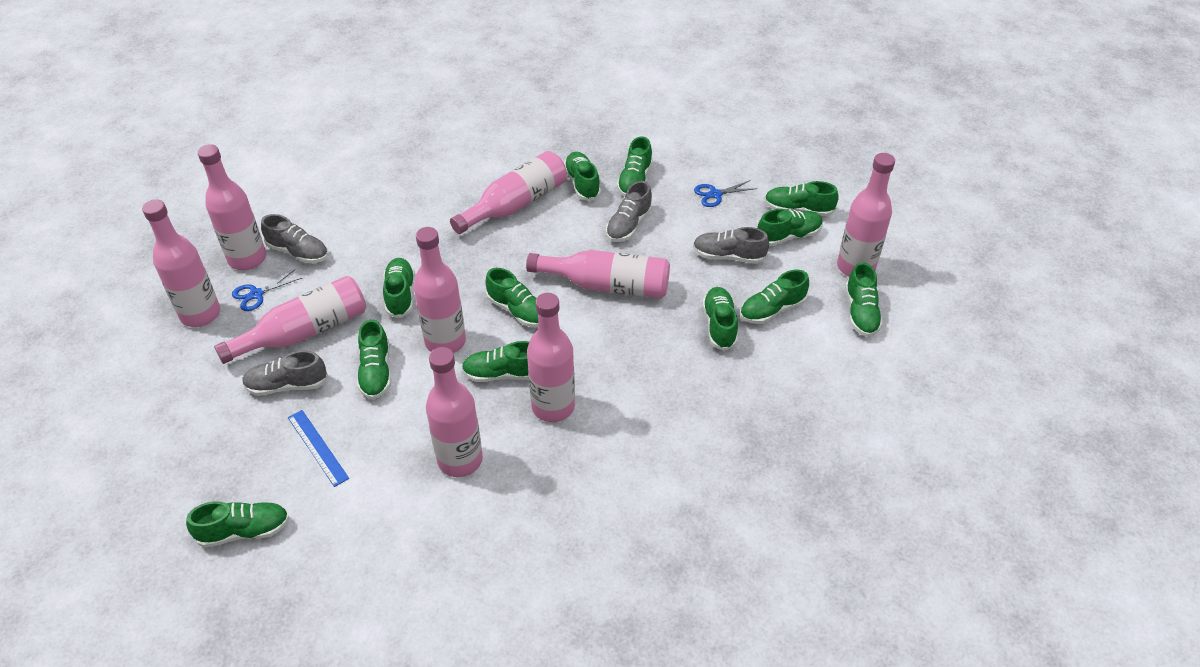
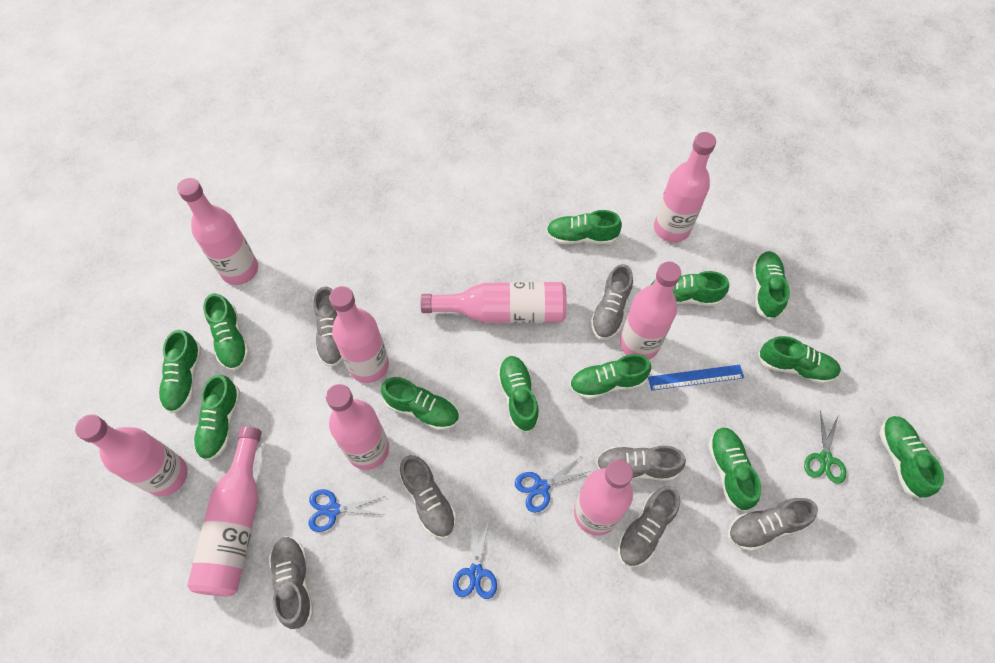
blue scissors: [232,270,302,311] [694,180,757,207] = 2 -> [309,489,385,532] [453,520,497,599] [515,457,591,513] = 3
green scissors: none = 0 -> [804,410,846,484] = 1
grey shoe: [242,351,328,396] [261,214,328,263] [606,181,653,242] [693,227,769,264] = 4 -> [269,536,313,630] [314,286,343,367] [400,455,456,539] [590,264,633,340] [596,445,686,481] [618,486,680,567] [728,498,818,551] = 7

